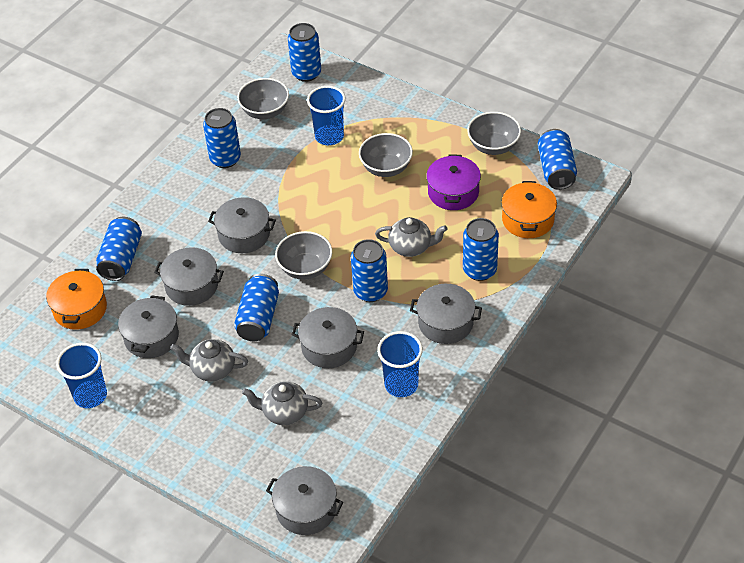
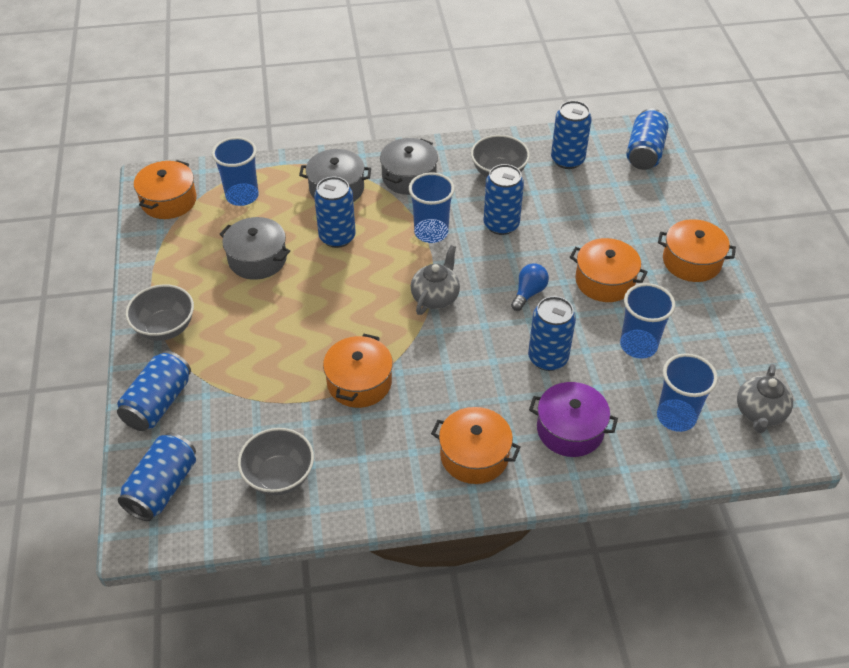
blue cup: [56,343,107,408] [307,86,346,145] [377,331,423,397] = 3 -> [212,137,259,206] [409,173,455,243] [620,283,675,359] [657,353,718,432] = 4
blue light bulb: none = 0 -> [511,264,549,311] = 1
grey bowl: [237,78,289,119] [275,231,332,280] [359,133,413,177] [467,112,521,155] = 4 -> [126,284,194,341] [238,428,314,495] [471,135,530,177] = 3
grey pot: [118,295,179,358] [154,247,224,306] [208,197,276,253] [266,466,343,535] [292,307,364,368] [410,284,482,344] = 6 -> [220,217,290,280] [299,149,371,202] [380,138,438,195] = 3
grey teapot: [170,339,248,382] [242,381,322,425] [375,217,448,257] = 3 -> [411,245,460,315] [737,364,793,433] = 2
orange pot: [46,269,107,330] [501,181,557,238] = 2 -> [134,160,197,219] [323,334,393,408] [431,407,521,484] [570,238,648,302] [658,219,736,282] = 5

